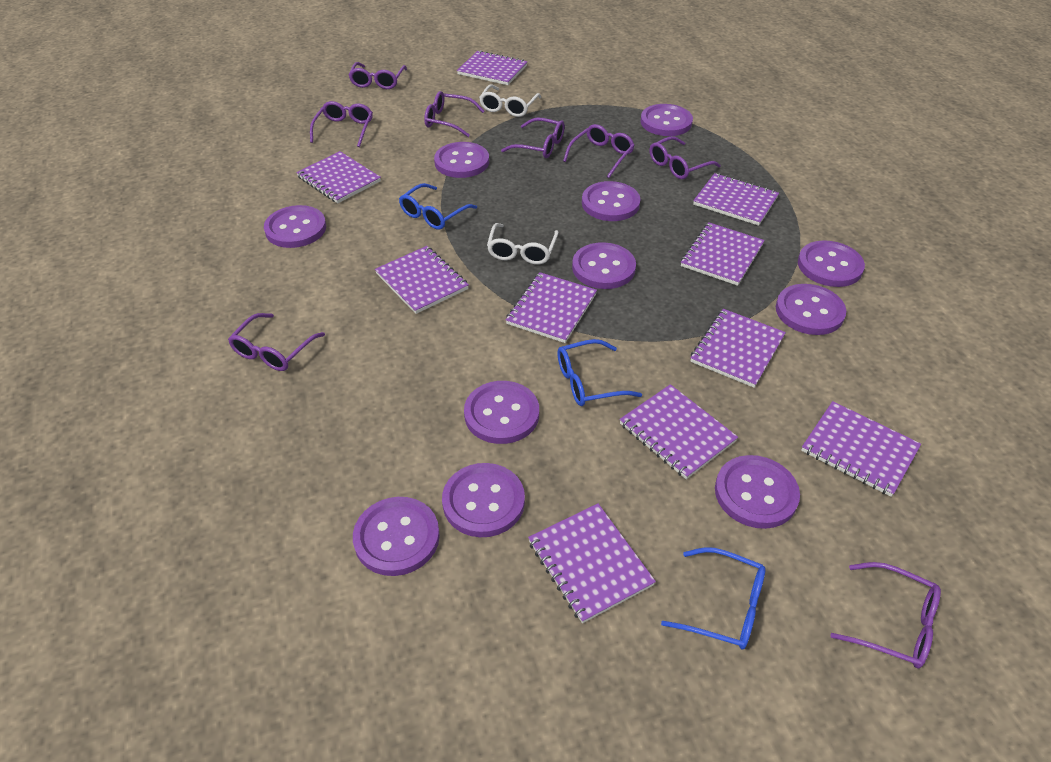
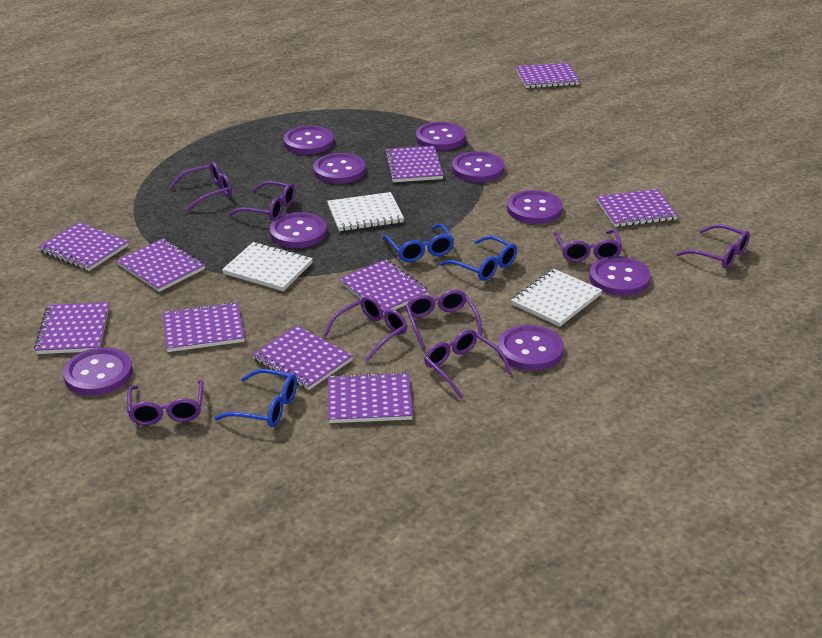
purple button: [264,205,326,248] [353,497,440,576] [434,142,489,178] [442,463,525,537] [464,381,539,444] [572,242,636,289] [582,181,640,221] [640,104,693,136] [715,455,800,529] [776,284,846,335] [798,240,865,287] = 11 -> [63,348,133,395] [270,212,327,248] [283,126,334,155] [313,153,366,184] [416,122,466,150] [452,151,504,182] [498,325,564,371] [507,190,563,224] [589,256,651,296] = 9
white glasses: [479,84,541,117] [487,223,559,265] = 2 -> none = 0
white notebook: none = 0 -> [222,242,313,291] [327,192,404,231] [511,269,603,327] = 3

